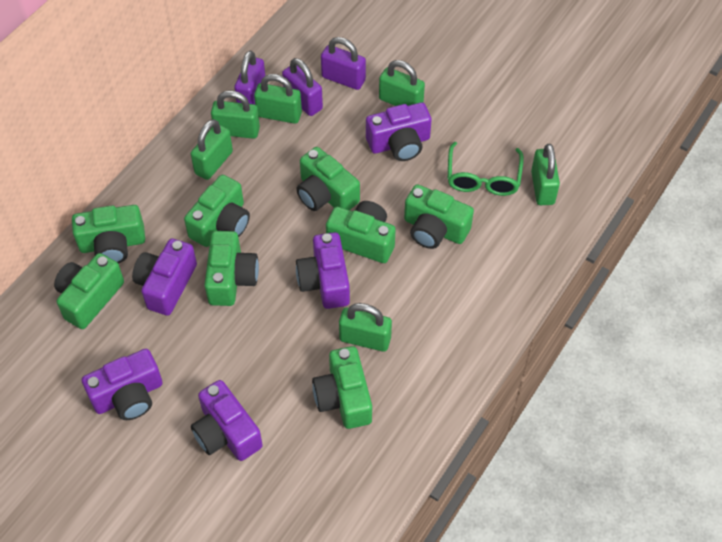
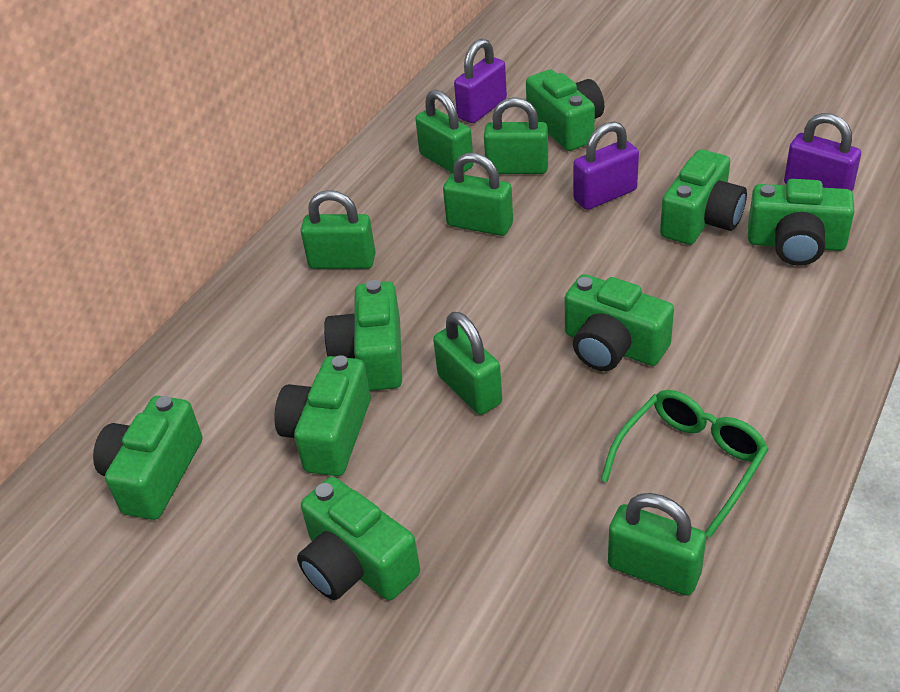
purple camera: [82,349,163,420] [132,239,197,316] [191,380,263,461] [296,232,350,309] [366,102,432,161] = 5 -> none = 0

